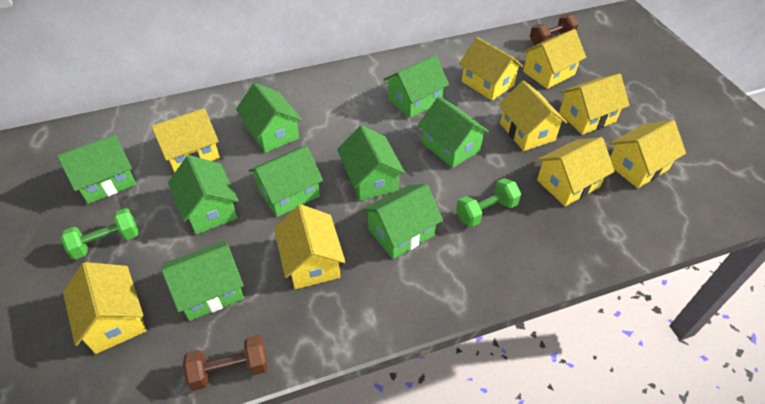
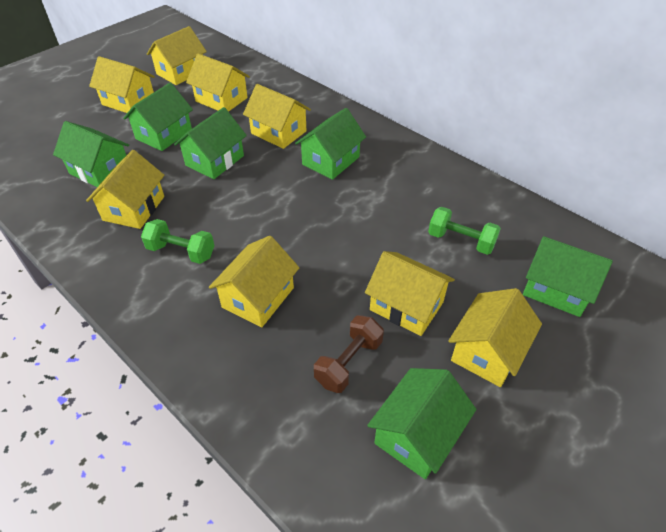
brown dumbbell: [183,335,268,391] [530,14,579,45] = 2 -> [314,315,384,393] = 1
green house: [57,134,136,204] [162,240,244,321] [168,155,238,234] [236,83,302,153] [248,146,323,217] [337,125,405,201] [362,184,443,259] [383,55,449,118] [418,97,490,168] = 9 -> [53,121,129,187] [123,83,193,151] [174,107,247,179] [295,108,366,180] [367,368,476,479] [523,236,613,317] = 6
yellow house: [63,262,146,354] [151,108,220,173] [274,204,345,289] [459,37,523,100] [498,81,567,151] [522,29,586,89] [537,137,615,206] [559,74,630,135] [609,120,686,188] = 9 -> [86,150,164,229] [89,56,155,113] [147,26,207,85] [186,54,250,112] [209,236,299,327] [243,84,311,149] [365,251,455,336] [448,288,542,387] = 8

